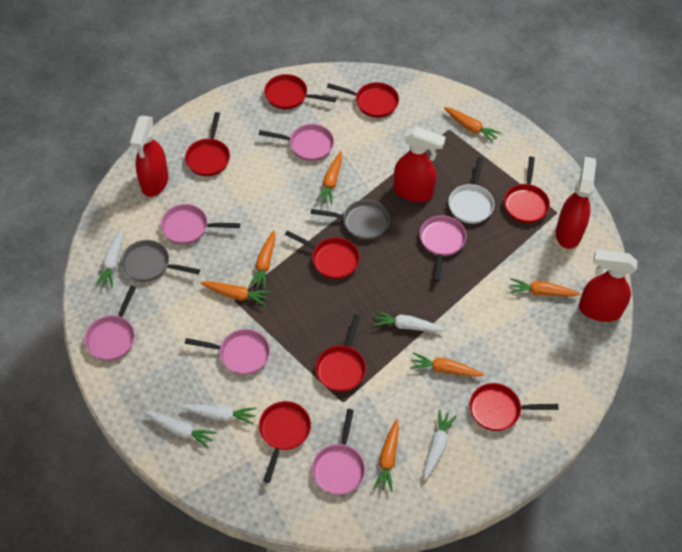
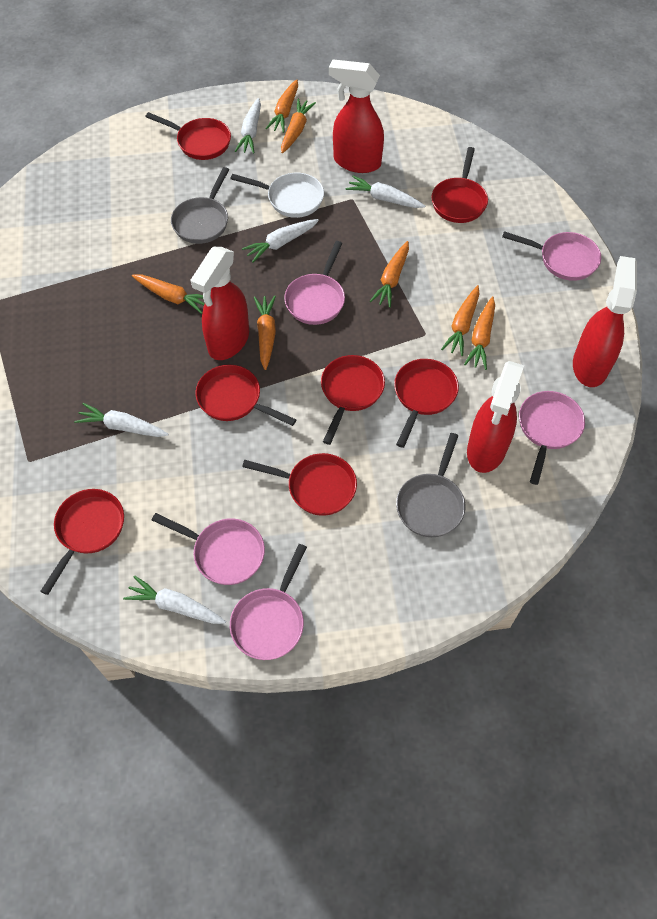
pink pan: [84,286,136,361] [161,204,240,244] [185,329,270,375] [259,124,334,161] [312,409,365,495] [420,215,466,282] = 6 -> [152,513,265,585] [230,544,307,660] [284,241,345,325] [502,231,601,281] [519,391,585,485] = 5
red pan: [185,112,230,176] [259,401,311,483] [264,74,336,109] [285,230,360,279] [316,314,366,392] [327,82,399,118] [470,383,558,431] [504,157,550,223] = 8 -> [40,489,124,595] [146,112,231,160] [196,365,296,426] [242,453,357,516] [321,355,385,445] [394,359,459,448] [431,147,488,223] = 7

